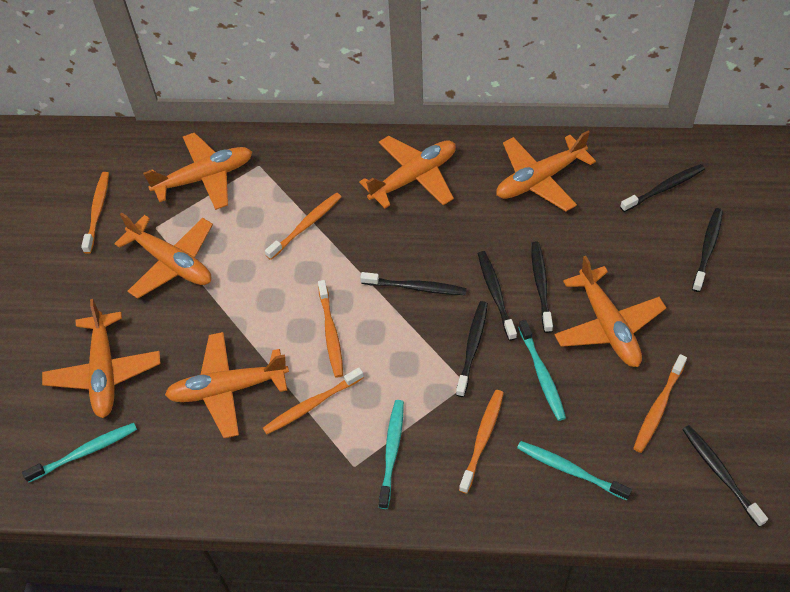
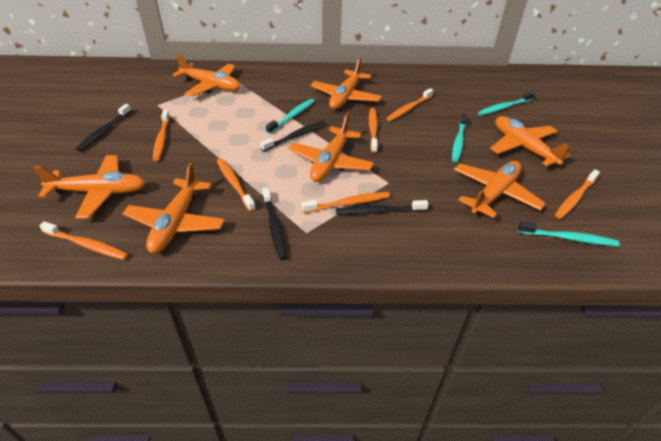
black toothbrush: [360,272,467,295] [456,301,488,397] [478,251,517,341] [531,242,553,333] [620,164,705,212] [682,425,768,527] [692,208,723,292] = 7 -> [76,104,131,151] [260,121,326,152] [262,187,288,260] [336,200,429,215] = 4
orange toothbrush: [81,172,109,254] [263,367,364,434] [265,192,341,260] [318,280,343,377] [459,390,504,494] [633,354,687,453] = 6 -> [39,221,129,260] [153,110,170,161] [217,158,256,212] [302,192,390,213] [369,108,378,153] [386,88,433,121] [555,169,600,219] = 7

